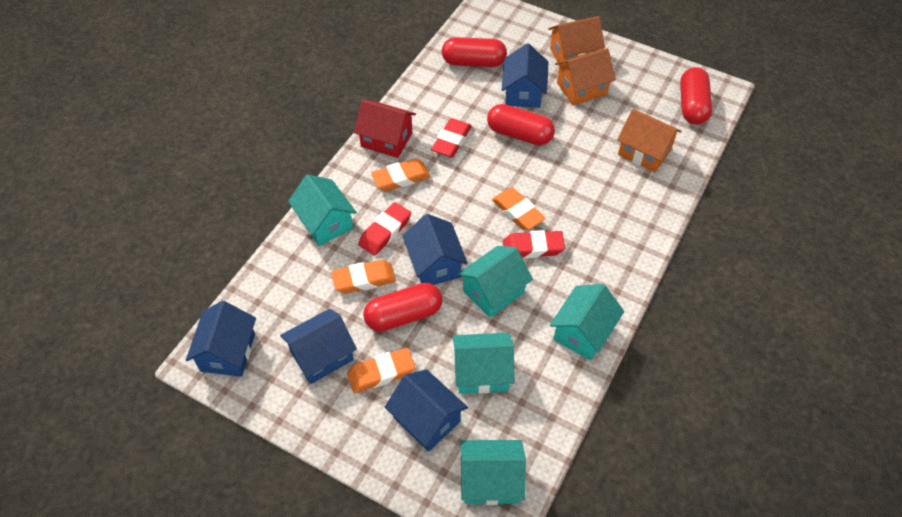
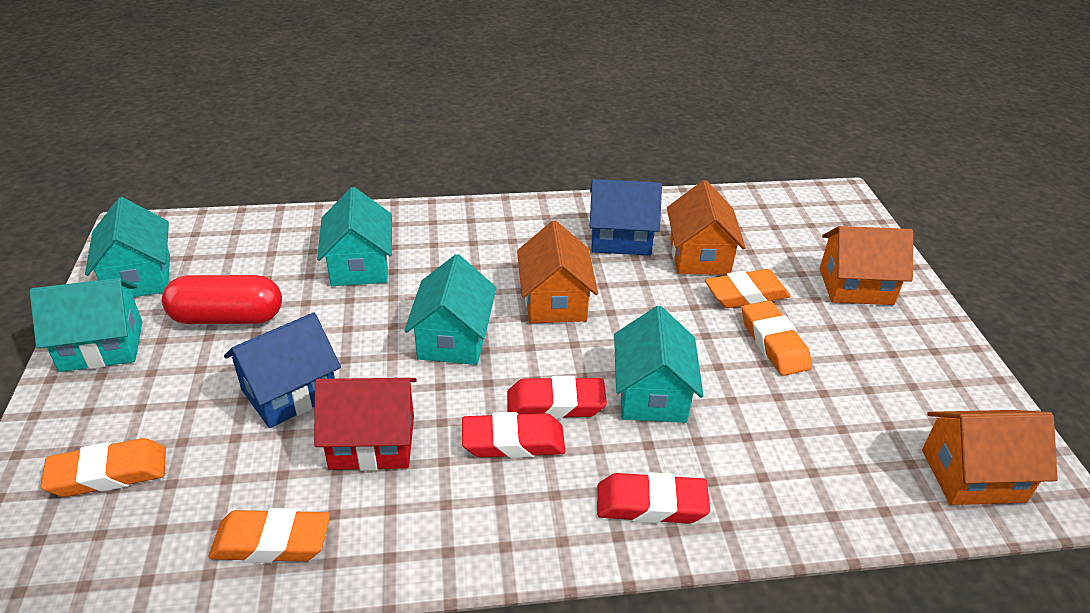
blue house: [186,301,256,377] [280,309,357,384] [385,369,468,452] [402,214,468,285] [502,43,548,108] = 5 -> [224,313,341,428] [590,179,662,256] = 2
orange house: [548,16,605,66] [555,48,616,105] [617,109,682,172] = 3 -> [517,220,598,323] [667,180,746,275] [820,226,913,305] [922,410,1058,505] = 4
red capsule: [363,283,443,332] [442,37,507,67] [487,104,555,145] [680,67,712,125] = 4 -> [162,275,282,324] = 1

